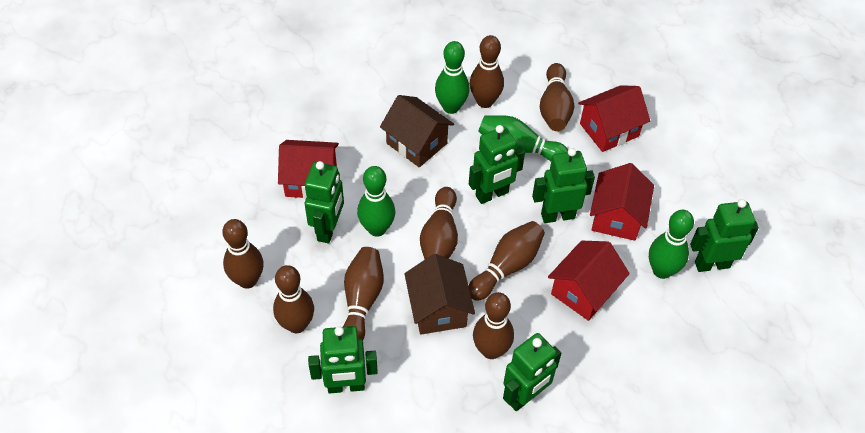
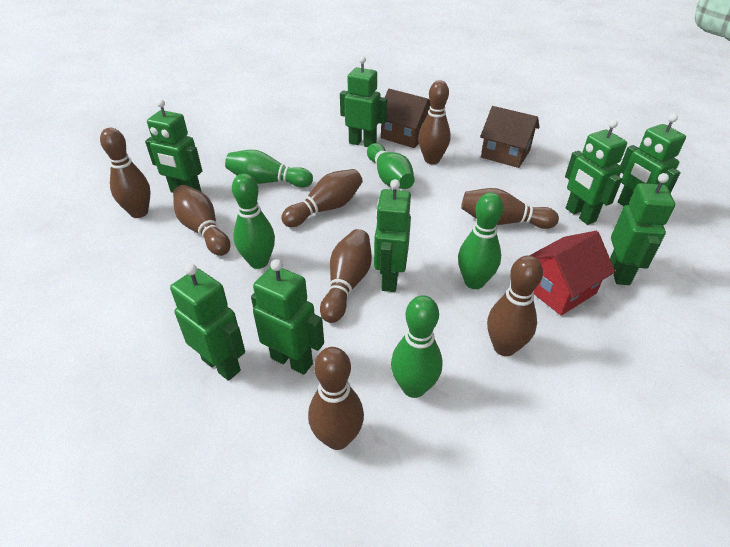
green bowling pin: [357,166,395,237] [435,41,470,114] [478,115,568,161] [649,210,694,279] = 4 -> [225,150,313,188] [232,173,275,269] [367,143,415,189] [391,295,442,398] [458,192,504,289] = 5
green robot: [305,161,344,243] [308,326,378,393] [469,125,525,204] [503,333,562,411] [532,148,595,223] [690,199,759,272] = 6 -> [145,99,202,193] [170,263,245,381] [251,259,324,375] [340,56,387,147] [374,179,411,292] [565,120,627,225] [610,173,675,285] [618,114,686,206] = 8
red house: [278,140,339,199] [548,241,630,321] [578,85,650,152] [590,163,654,241] = 4 -> [529,231,615,316] = 1

